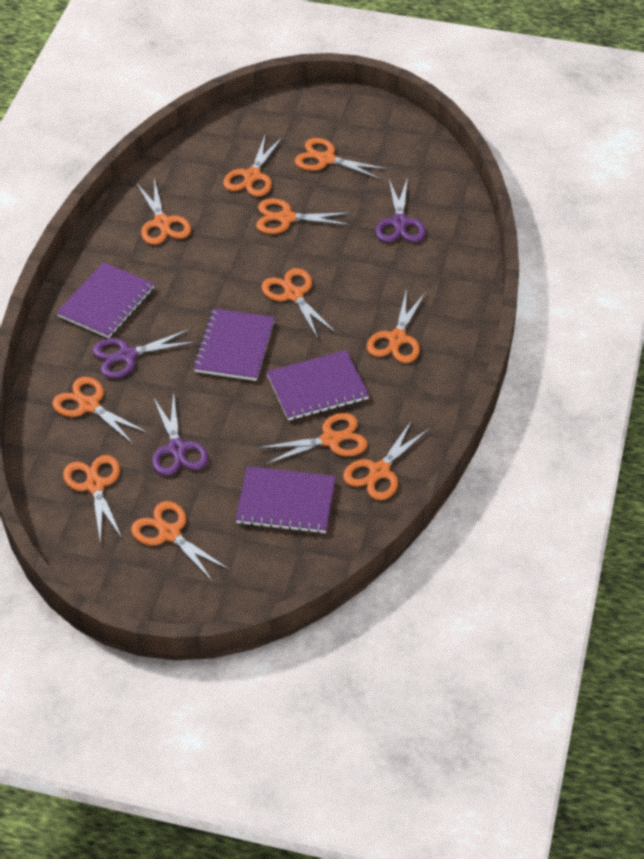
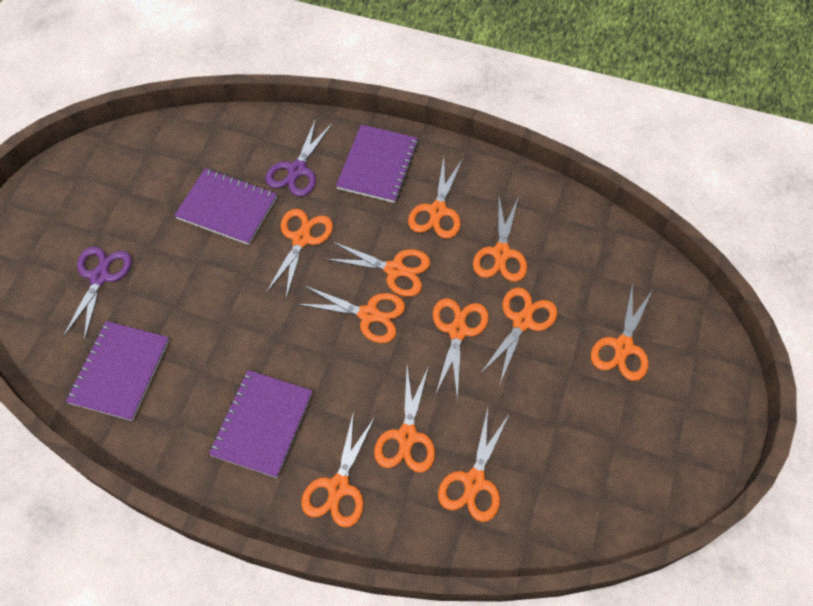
purple scissors: [92,329,197,378] [152,392,208,476] [375,177,426,242] = 3 -> [62,246,132,341] [265,118,333,197] = 2

